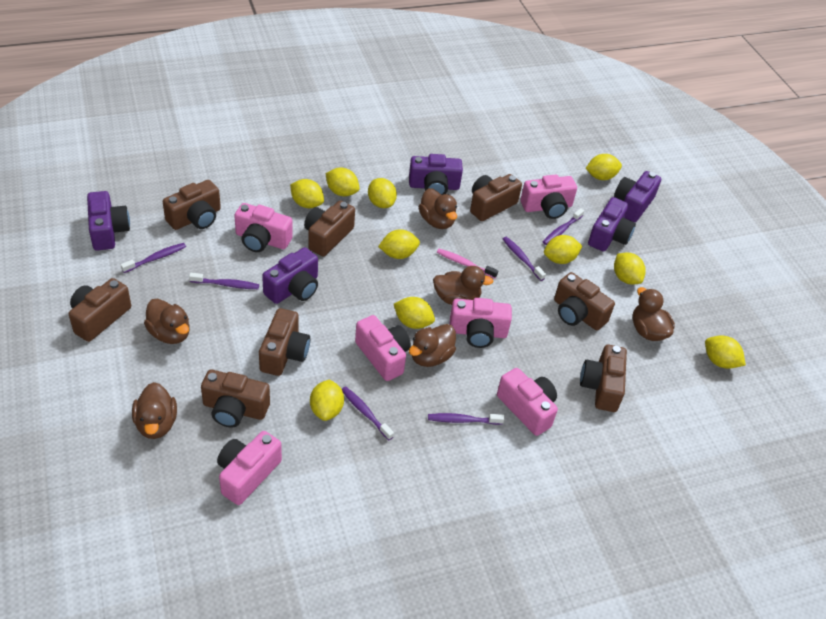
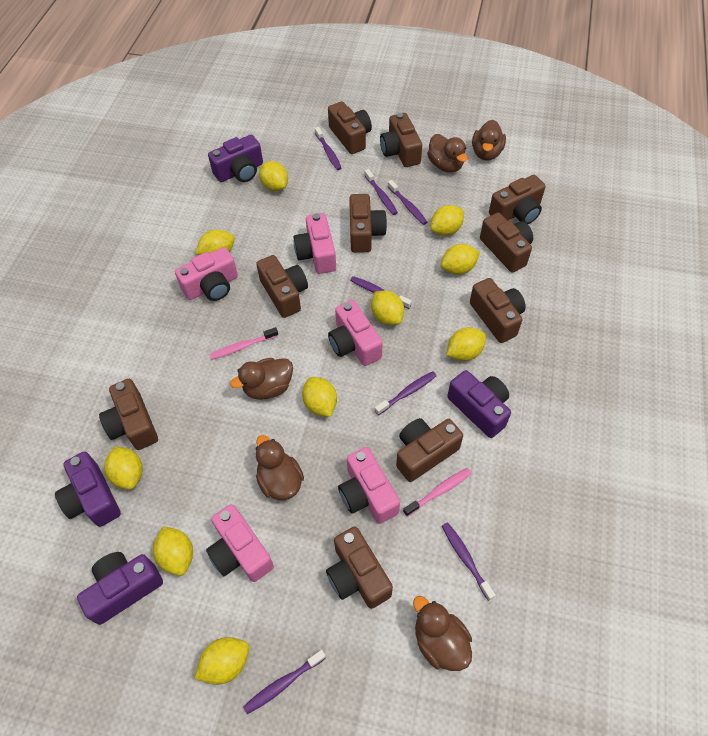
brown camera: [69,278,131,342] [163,180,221,230] [201,370,270,428] [259,308,310,376] [304,200,355,256] [470,174,522,221] [554,272,615,330] [580,345,627,412] = 8 -> [99,379,158,450] [256,255,308,318] [326,526,393,609] [328,101,372,154] [349,194,387,253] [380,113,422,167] [396,418,463,482] [470,278,526,343] [480,212,533,273] [489,175,545,224] = 10
brown duck: [132,382,177,439] [144,298,190,344] [409,324,456,367] [418,188,457,229] [433,266,493,305] [633,287,675,341] = 6 -> [230,358,293,400] [256,435,304,500] [413,596,472,671] [427,134,468,173] [472,120,506,160] = 5
pink camera: [217,431,282,505] [234,203,293,252] [355,315,411,381] [450,298,512,348] [497,368,558,436] [520,175,577,219] = 6 -> [175,247,238,301] [206,504,274,582] [294,213,336,274] [328,300,383,366] [338,447,400,524] = 5
pink toothbrush: [437,249,498,279] = 1 -> [209,327,278,360] [403,468,471,517] = 2
purple camera: [87,191,130,251] [262,247,318,304] [409,154,463,195] [588,197,636,252] [614,171,661,222] = 5 -> [55,451,121,527] [77,552,163,625] [208,135,263,182] [447,370,511,438] = 4
purple toothbrush: [121,243,186,273] [189,273,259,289] [342,386,394,440] [428,413,504,425] [503,237,546,281] [543,208,584,245] = 6 -> [243,650,326,714] [315,127,342,170] [350,276,412,309] [364,169,398,215] [375,371,437,415] [388,180,427,225] [442,522,496,601] = 7

